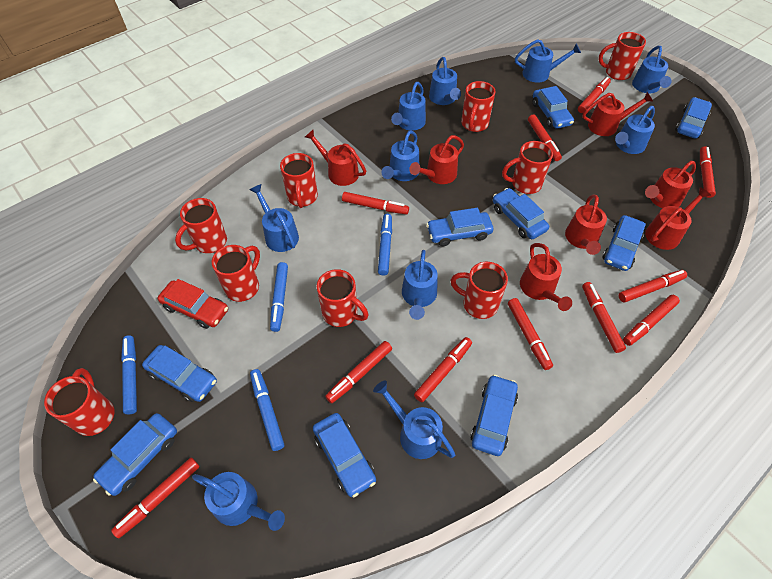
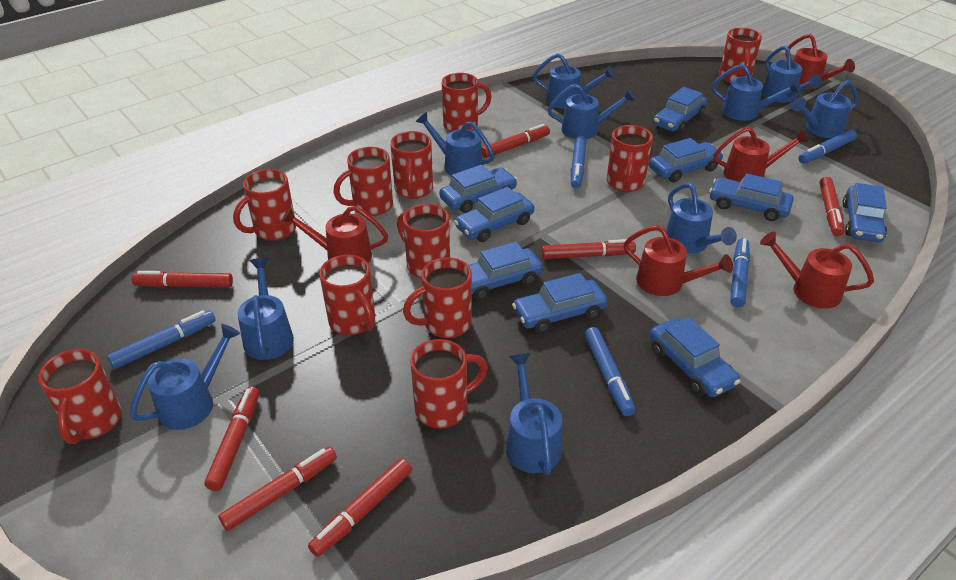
blue marker: [121,335,137,414] [250,369,284,451] [270,262,288,332] [378,214,392,276] = 4 -> [107,310,215,369] [571,136,586,188] [584,327,635,416] [730,238,750,307] [799,130,857,164] = 5
red car: [158,279,228,329] = 1 -> none = 0
red marker: [111,457,200,538] [325,341,392,403] [342,192,409,215] [414,337,472,402] [508,298,553,370] [528,114,562,161] [578,77,611,113] [582,282,626,353] [619,270,687,302] [623,295,680,346] [700,146,716,198] = 11 -> [132,271,233,288] [204,386,259,491] [218,447,337,531] [308,458,412,557] [481,124,550,158] [541,239,636,259] [819,177,845,236] = 7
red mug: [44,368,115,436] [175,198,227,253] [212,245,260,302] [280,153,318,208] [317,269,369,327] [451,262,508,319] [461,81,495,132] [502,141,553,194] [598,32,646,80] = 9 -> [38,349,122,444] [233,169,296,241] [319,255,375,335] [333,147,393,216] [390,131,433,199] [397,204,450,278] [403,257,472,338] [410,339,488,429] [442,73,492,132] [607,125,653,192] [719,28,762,83] = 11
red watering can: [305,130,366,186] [409,135,464,184] [520,243,572,311] [565,195,607,255] [582,92,653,136] [645,161,696,208] [645,187,711,250] = 7 -> [281,206,388,263] [624,225,733,296] [713,127,808,182] [760,232,874,309] [785,34,855,89] = 5

